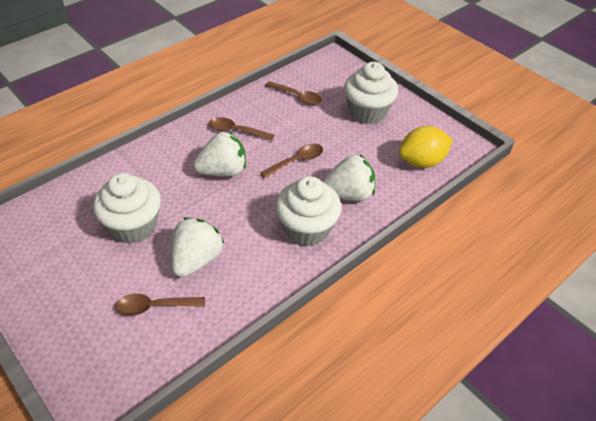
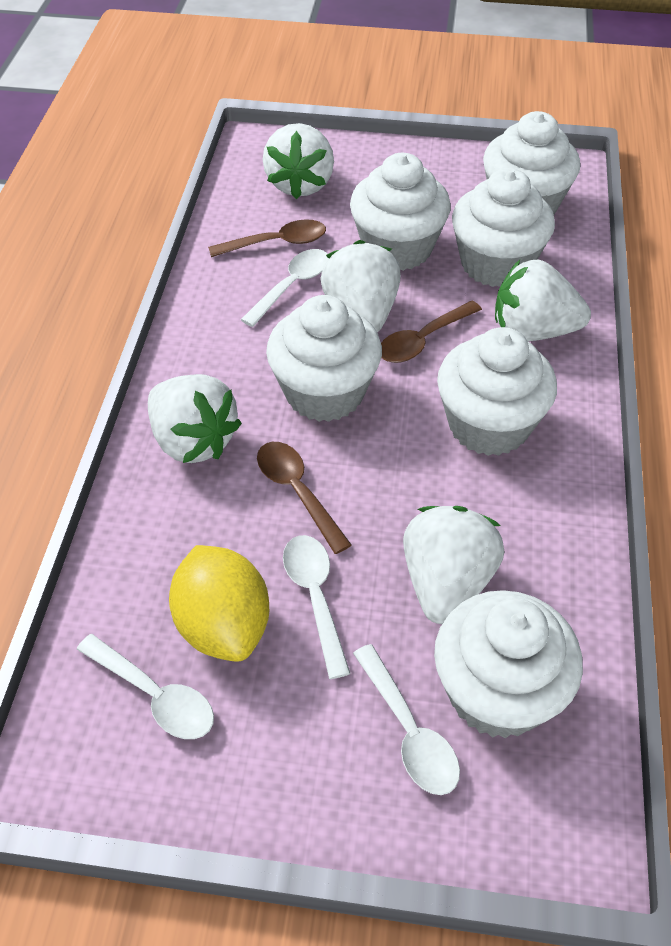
brown spoon: [115,294,205,316] [209,117,274,140] [260,143,323,178] [265,82,322,105] = 4 -> [208,219,326,257] [257,442,352,554] [381,301,482,363] = 3
white cupcake: [93,173,161,243] [276,176,342,247] [344,62,398,124] = 3 -> [266,295,382,422] [350,153,451,271] [434,590,583,739] [437,327,557,456] [452,168,555,287] [483,111,580,215] = 6
white spoon: none = 0 -> [77,634,214,739] [241,249,329,327] [283,535,351,679] [353,644,460,795] = 4
white strawberry: [171,217,224,277] [193,132,246,176] [322,155,375,201] = 3 -> [148,374,242,463] [263,123,334,199] [320,240,401,332] [403,506,504,624] [495,260,591,341] = 5

